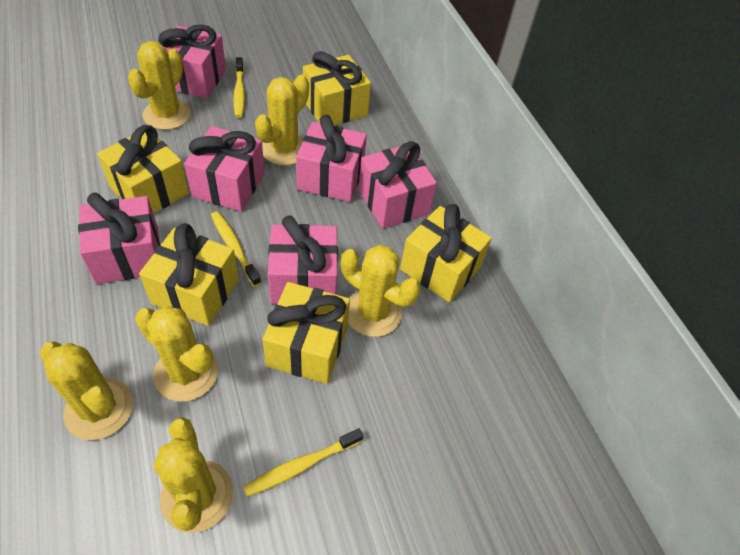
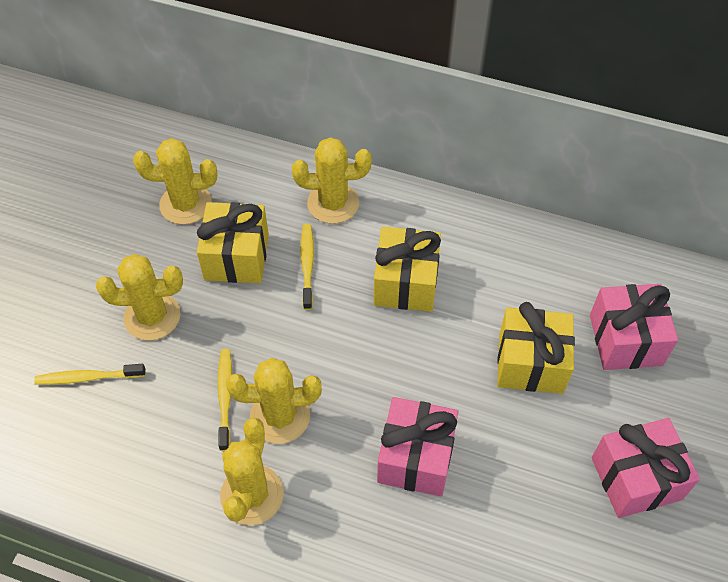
pink gift: [78,192,160,284] [158,24,226,98] [184,126,265,212] [268,216,338,304] [296,115,367,202] [358,141,437,229] = 6 -> [377,397,458,496] [590,284,678,370] [592,418,700,518] = 3
yellow cactus: [40,342,133,440] [128,41,191,130] [135,306,219,401] [154,417,233,533] [255,75,309,165] [341,245,421,337] = 6 -> [96,254,183,341] [133,138,217,225] [220,418,284,525] [226,358,322,444] [292,137,372,224] = 5
yellow gift: [97,125,189,214] [139,223,239,326] [262,282,350,384] [303,51,371,125] [400,204,492,302] = 5 -> [197,202,269,283] [374,227,441,312] [497,302,575,394] = 3

